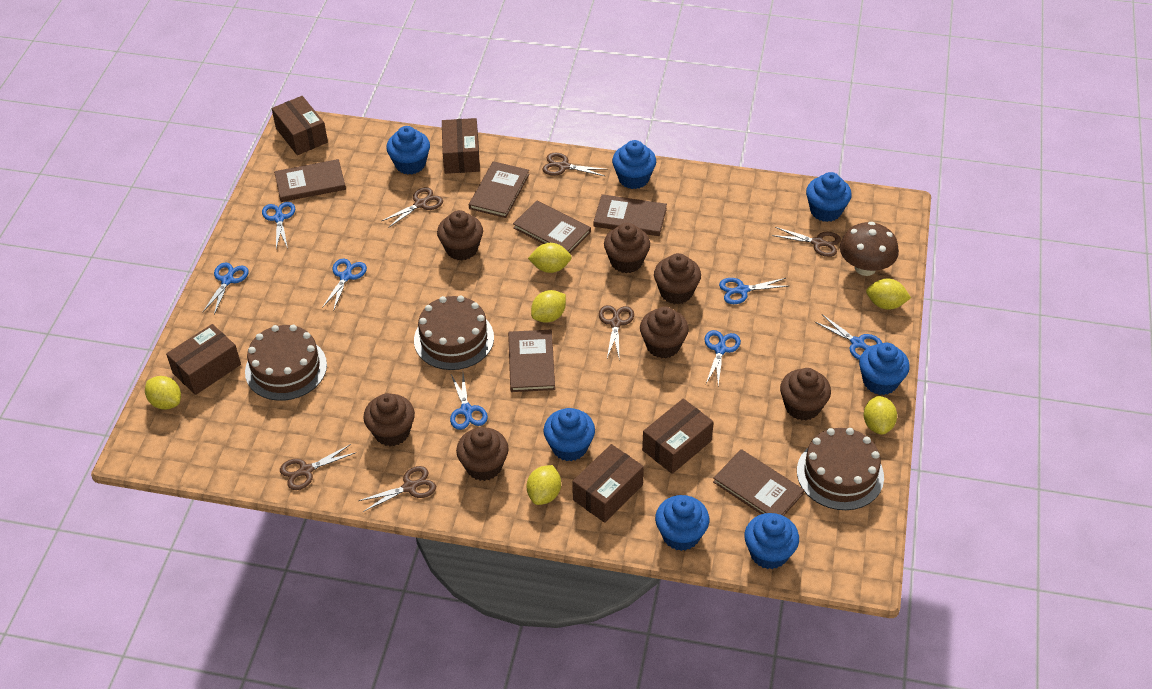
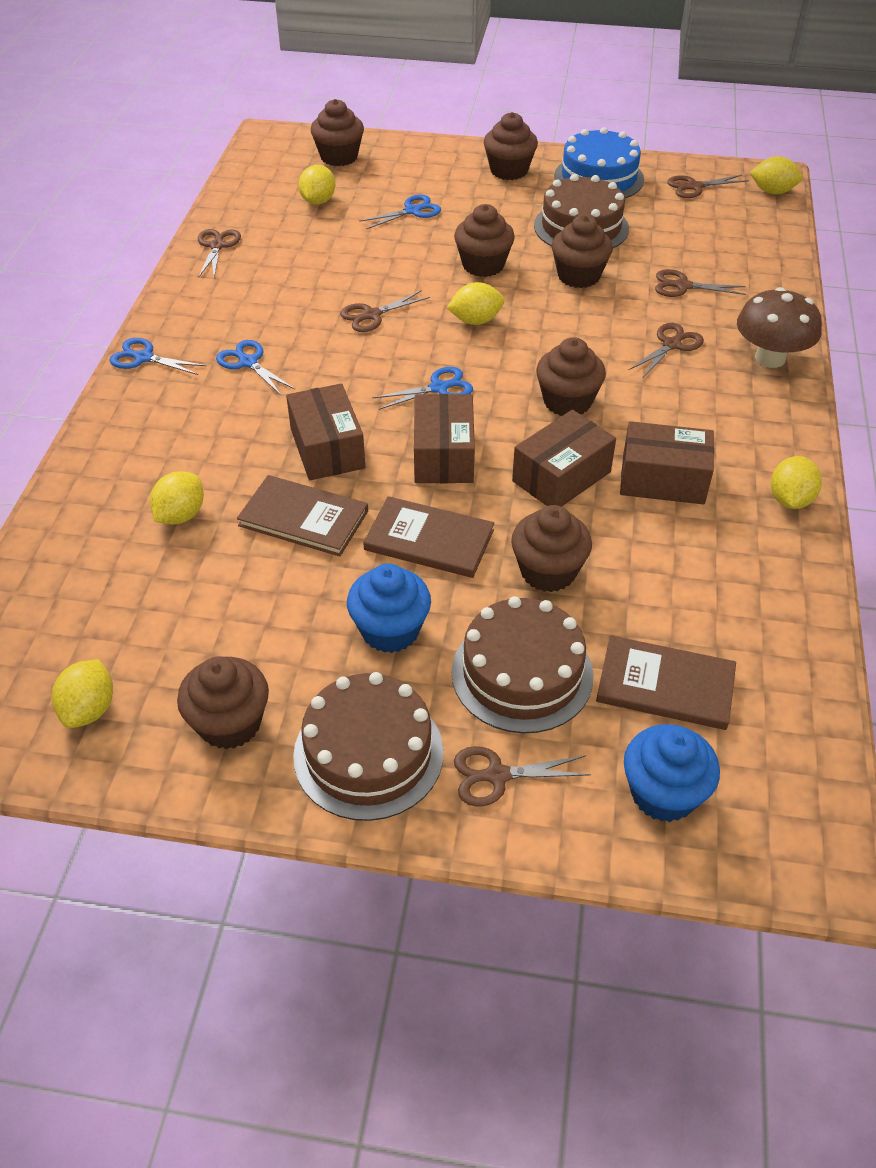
blue cake: none = 0 -> [554,127,644,199] = 1
blue cupcake: [386,126,430,174] [543,408,595,461] [612,140,656,189] [655,495,709,551] [744,513,799,569] [806,172,852,222] [859,343,910,395] = 7 -> [347,563,431,653] [624,724,720,822] = 2
blue scissors: [203,262,248,315] [262,202,295,249] [322,259,367,309] [450,374,488,430] [705,330,741,385] [719,278,788,304] [814,314,882,360] = 7 -> [110,338,206,375] [216,340,295,395] [359,194,441,229] [373,367,473,410] = 4
brown book: [274,159,346,202] [469,161,529,218] [508,330,555,392] [513,201,591,253] [594,194,667,236] [713,449,804,516] = 6 -> [237,475,368,557] [363,496,494,578] [596,635,736,730] = 3
brown box: [166,324,241,395] [272,96,328,155] [442,118,480,174] [572,444,644,523] [642,398,714,474] = 5 -> [286,384,365,480] [414,394,475,483] [512,410,616,507] [620,421,714,505] = 4

